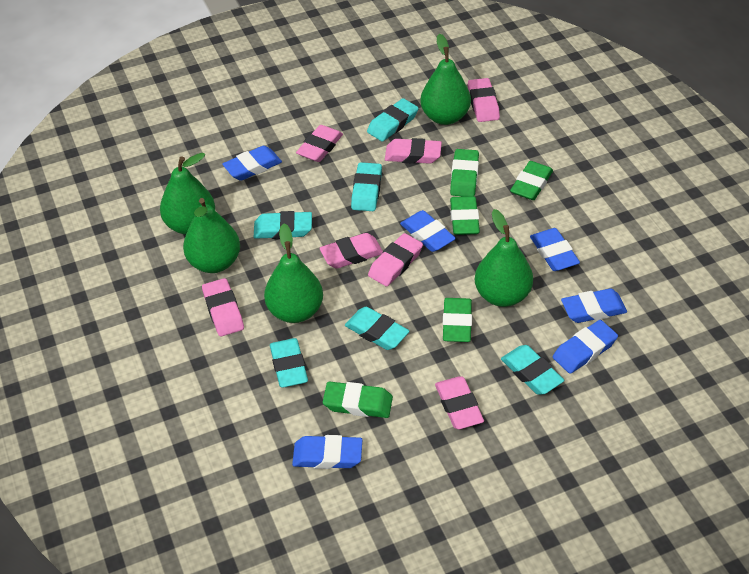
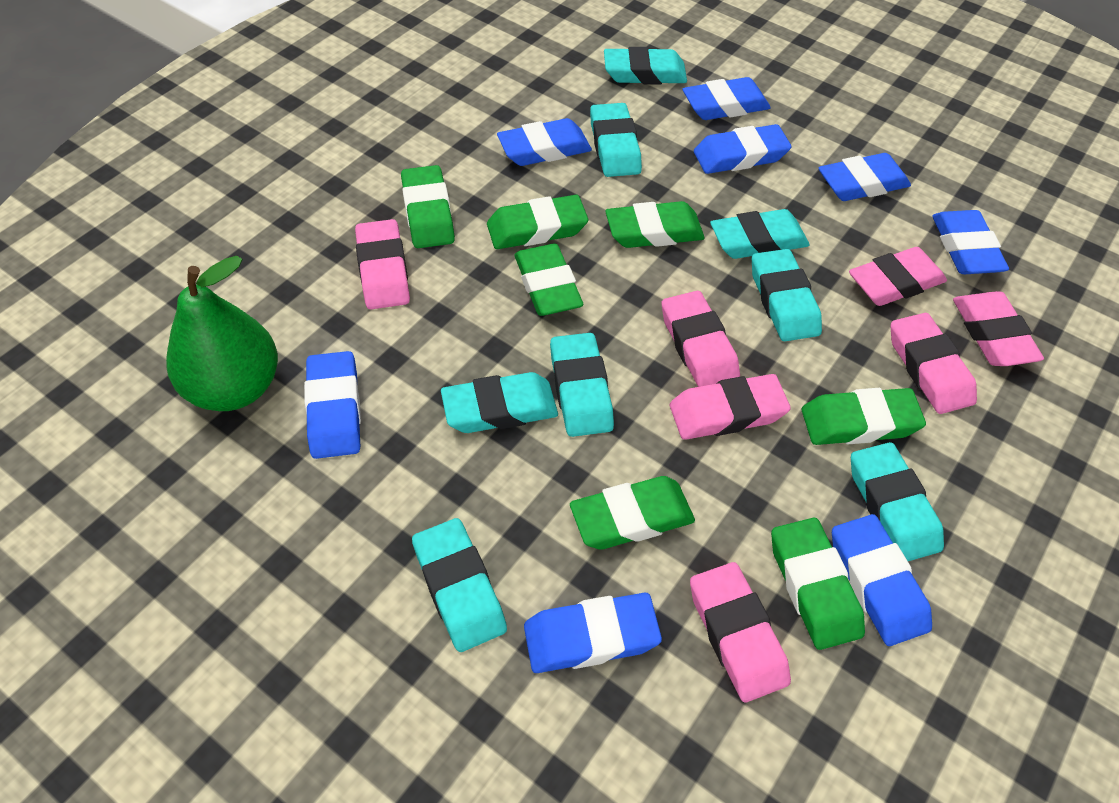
blue eraser: [222,146,282,181] [292,435,362,469] [400,210,456,252] [530,228,580,271] [553,320,618,374] [561,289,627,323] = 6 -> [304,351,361,459] [497,118,592,166] [524,593,662,673] [683,77,771,120] [694,124,792,174] [819,153,911,201] [832,514,932,646] [932,210,1009,274] = 8
green eraser: [323,382,393,418] [443,298,472,342] [450,149,479,196] [450,196,480,235] [510,161,553,200] = 5 -> [401,165,455,248] [487,195,588,249] [515,244,583,316] [570,476,695,550] [605,201,705,248] [771,518,865,650] [802,388,926,445] = 7
green pear: [160,153,215,235] [183,198,240,273] [264,223,323,323] [420,33,471,125] [475,209,533,307] = 5 -> [166,256,278,411] = 1
turquoise eraser: [254,211,312,239] [270,338,308,388] [345,307,410,350] [351,162,382,211] [367,98,419,142] [501,345,564,395] = 6 -> [412,518,507,652] [441,372,558,433] [550,333,614,437] [590,103,642,177] [604,47,687,84] [710,209,809,259] [752,249,822,341] [851,442,944,561] = 8

